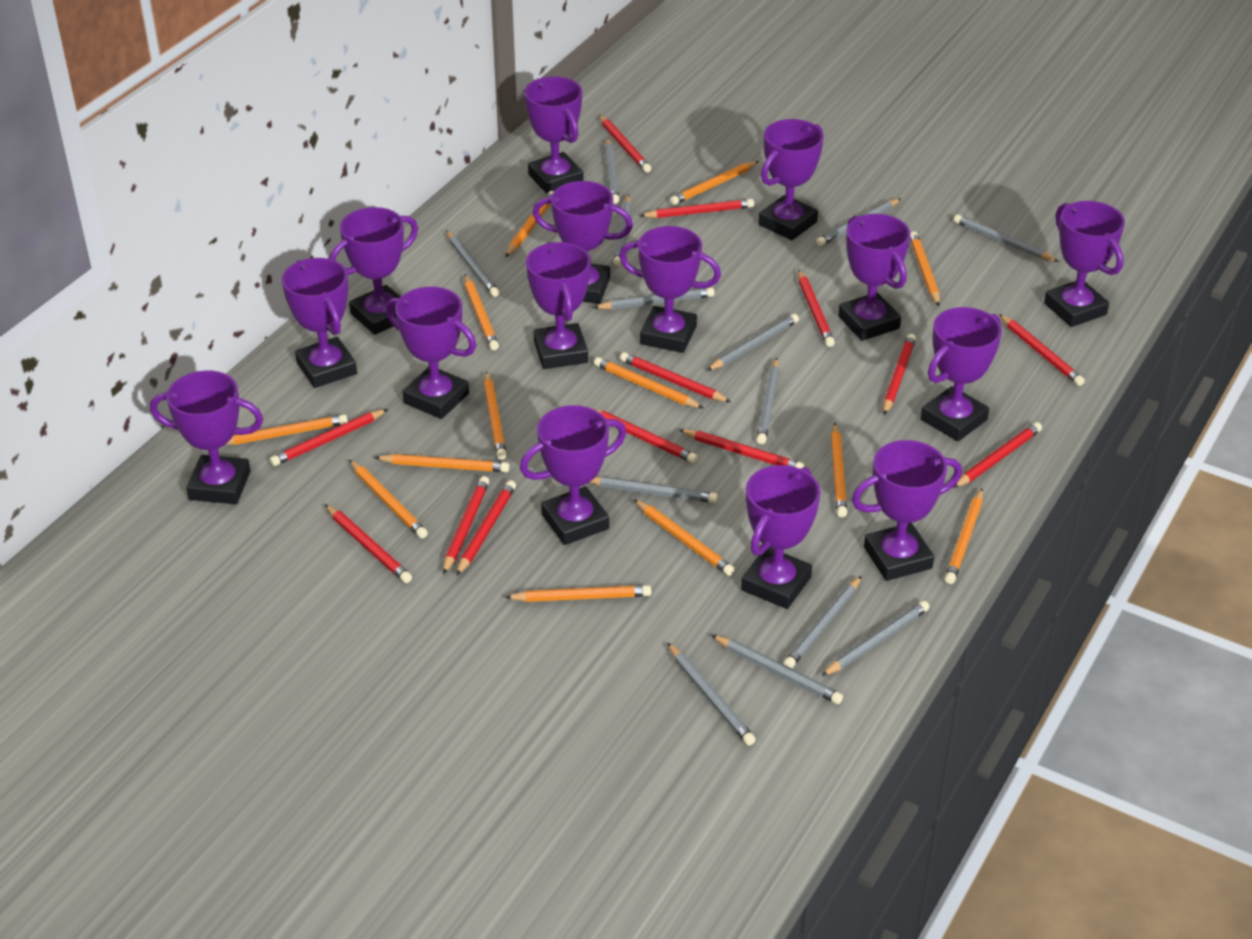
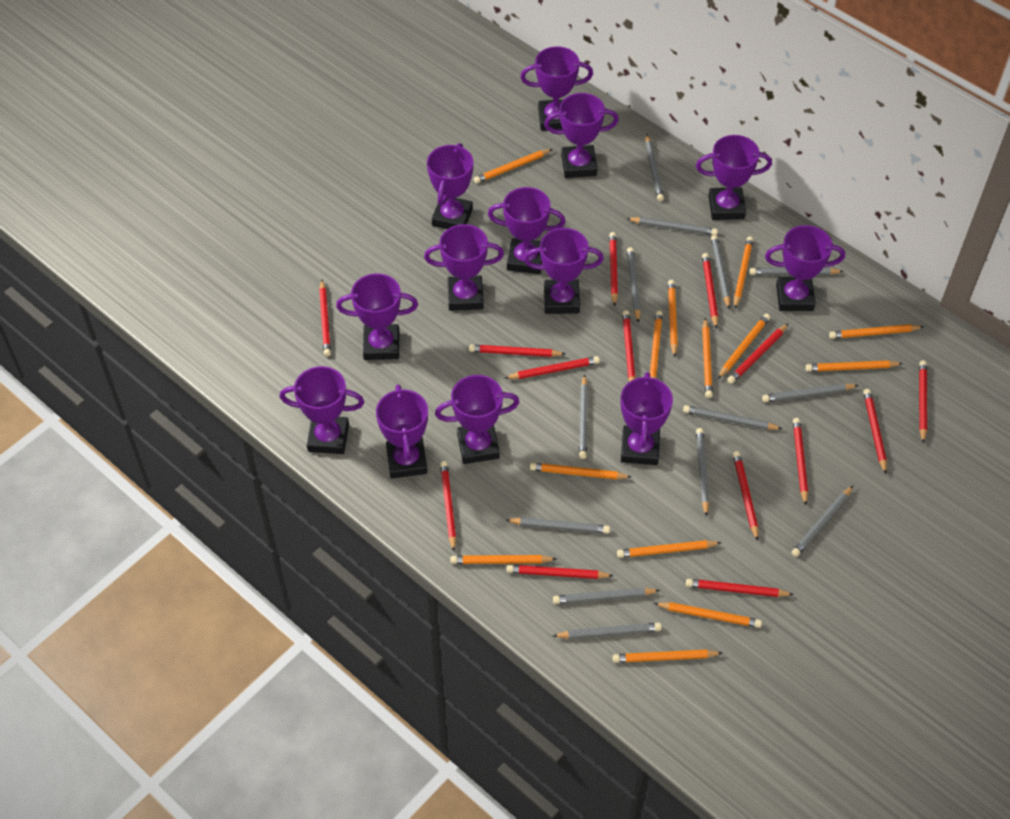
purple trophy: [150,370,263,504] [282,258,357,388] [329,207,418,335] [386,287,476,419] [520,405,626,545] [524,76,584,194] [526,242,591,369] [533,181,633,304] [619,226,721,353] [741,465,821,609] [758,119,824,240] [838,214,910,341] [852,440,962,581] [921,307,1002,441] [1044,201,1125,327] = 15 -> [280,366,364,454] [336,273,418,360] [376,384,428,479] [424,224,504,311] [427,143,473,229] [435,375,520,464] [488,187,566,274] [520,46,593,131] [524,228,604,314] [544,93,619,178] [621,372,673,465] [696,135,772,220] [765,225,845,311] = 13
red pencil: [270,409,388,466] [325,504,412,583] [443,476,489,575] [456,480,516,576] [592,408,698,463] [599,115,651,173] [620,352,731,402] [640,199,754,218] [679,429,805,469] [798,269,835,347] [883,334,916,415] [953,422,1042,488] [999,314,1085,386] = 13 -> [319,280,331,356] [440,461,456,551] [469,345,565,357] [505,356,600,379] [507,565,613,579] [609,232,618,306] [622,310,635,382] [686,579,794,597] [702,253,718,329] [727,323,789,384] [733,451,758,541] [793,418,808,506] [863,389,887,474] [919,361,927,443] = 14

